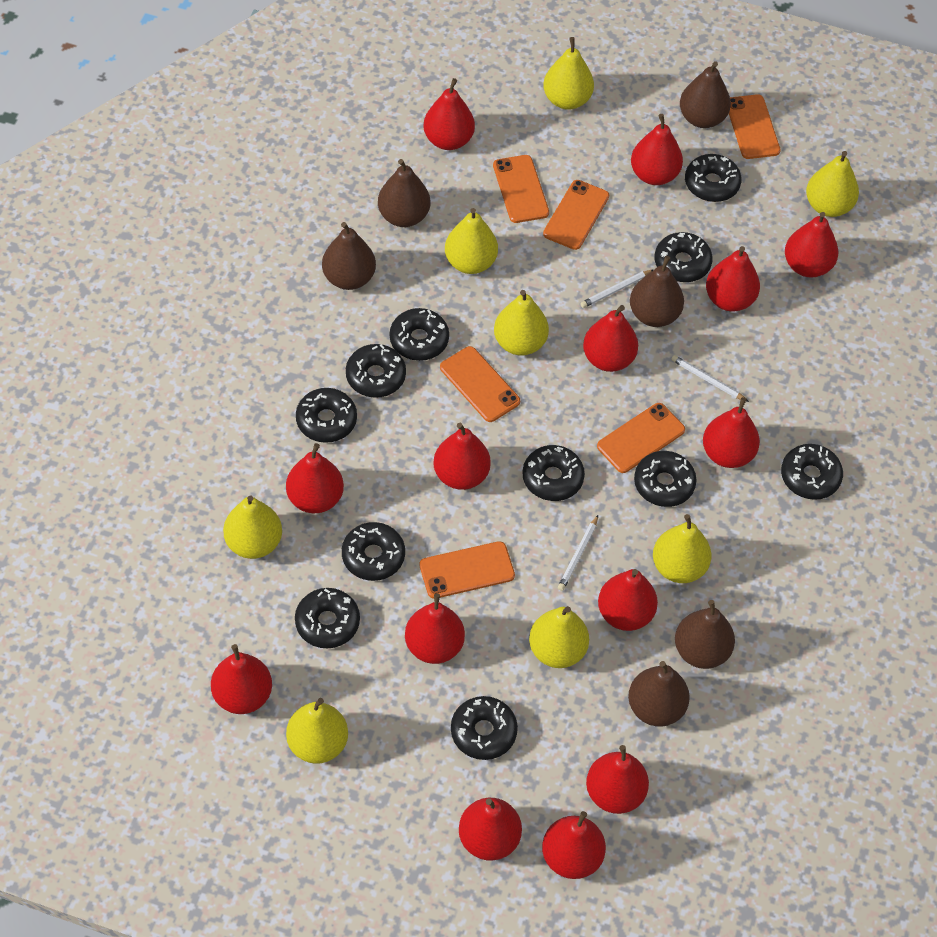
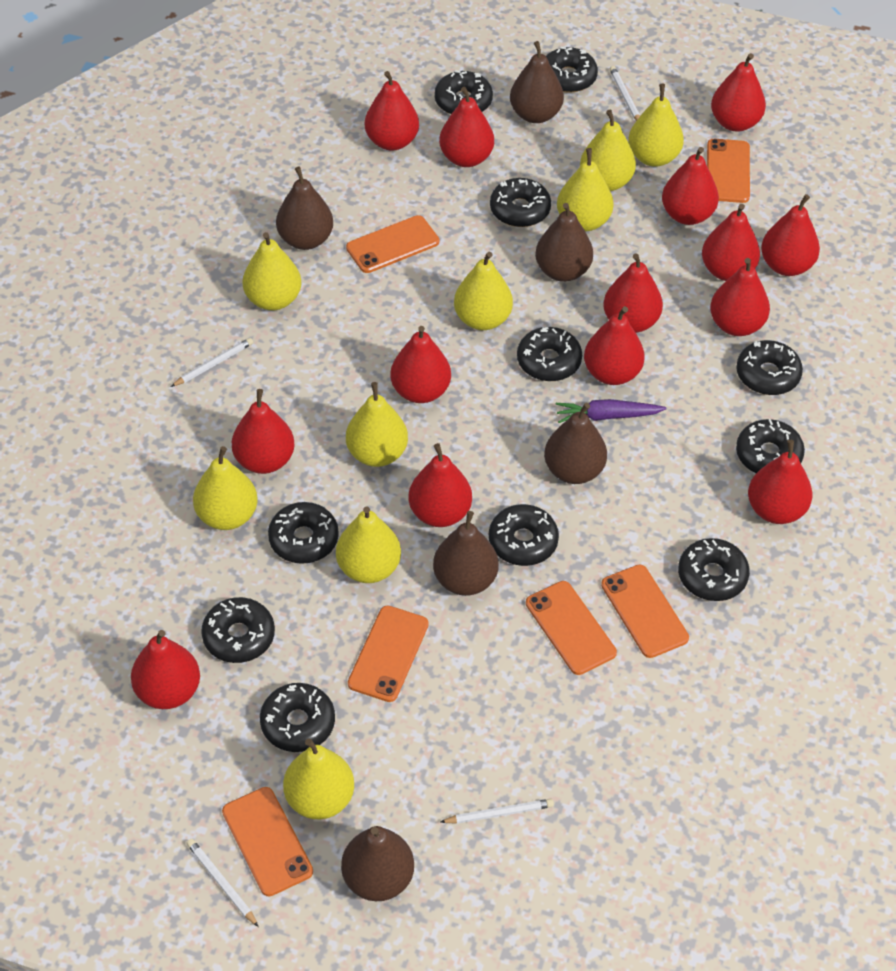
purple carrot: none = 0 -> [556,399,667,423] = 1
white pencil: [558,515,598,591] [580,269,654,308] [671,355,749,402] = 3 -> [171,338,253,387] [186,839,259,927] [441,799,554,824] [610,66,640,121] = 4
yellow pear: [223,495,282,559] [286,698,348,764] [445,208,498,274] [494,290,549,356] [529,606,589,668] [543,37,594,110] [653,514,712,583] [806,151,859,217] = 8 -> [193,446,257,530] [242,232,302,311] [283,738,354,819] [336,506,401,583] [346,382,408,467] [454,251,513,330] [557,148,614,232] [580,110,636,191] [628,84,684,167] = 9

